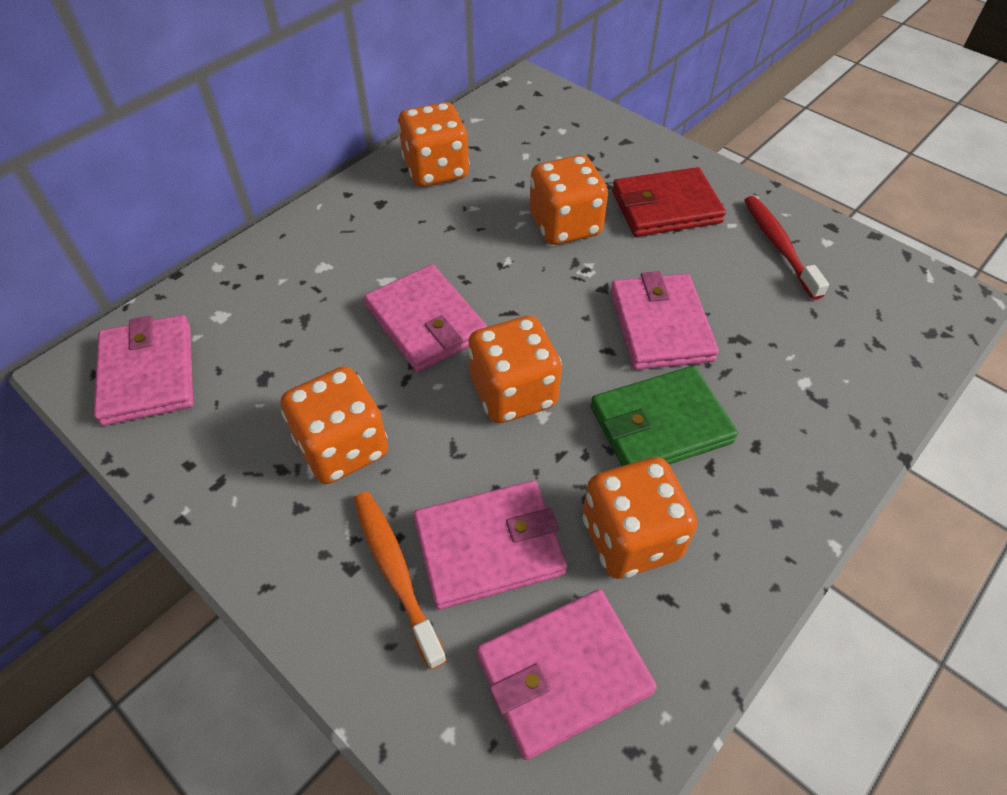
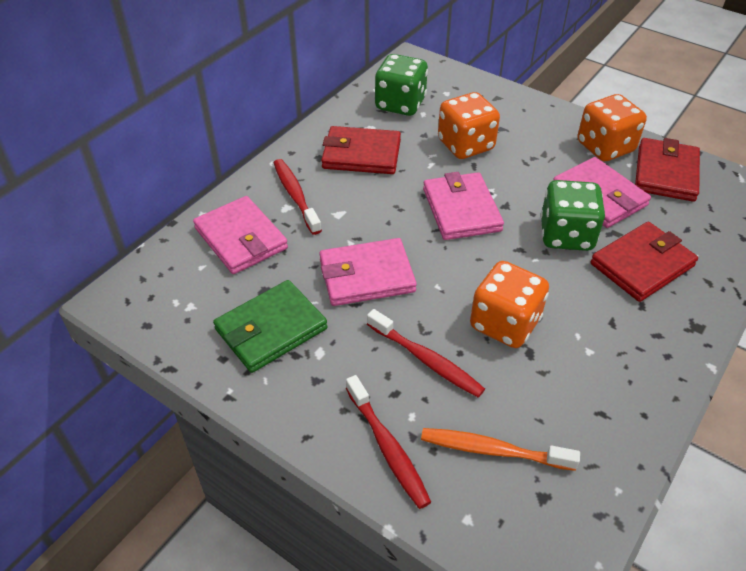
green dice: none = 0 -> [375,54,428,116] [540,180,605,251] = 2
orange dice: [281,366,388,484] [398,102,470,187] [468,316,562,423] [530,155,608,245] [583,457,697,579] = 5 -> [438,92,500,159] [470,261,549,348] [578,94,647,161] = 3
pink wallet: [94,315,193,426] [364,264,487,372] [413,480,567,610] [476,589,657,760] [610,271,719,370] = 5 -> [193,196,288,274] [319,238,417,306] [423,172,504,240] [553,157,651,228] = 4
red toothbrush: [744,196,829,300] = 1 -> [274,159,322,235] [346,375,431,509] [367,309,485,398] = 3
red wallet: [612,167,726,237] = 1 -> [321,126,401,174] [590,222,698,302] [635,138,700,202] = 3

